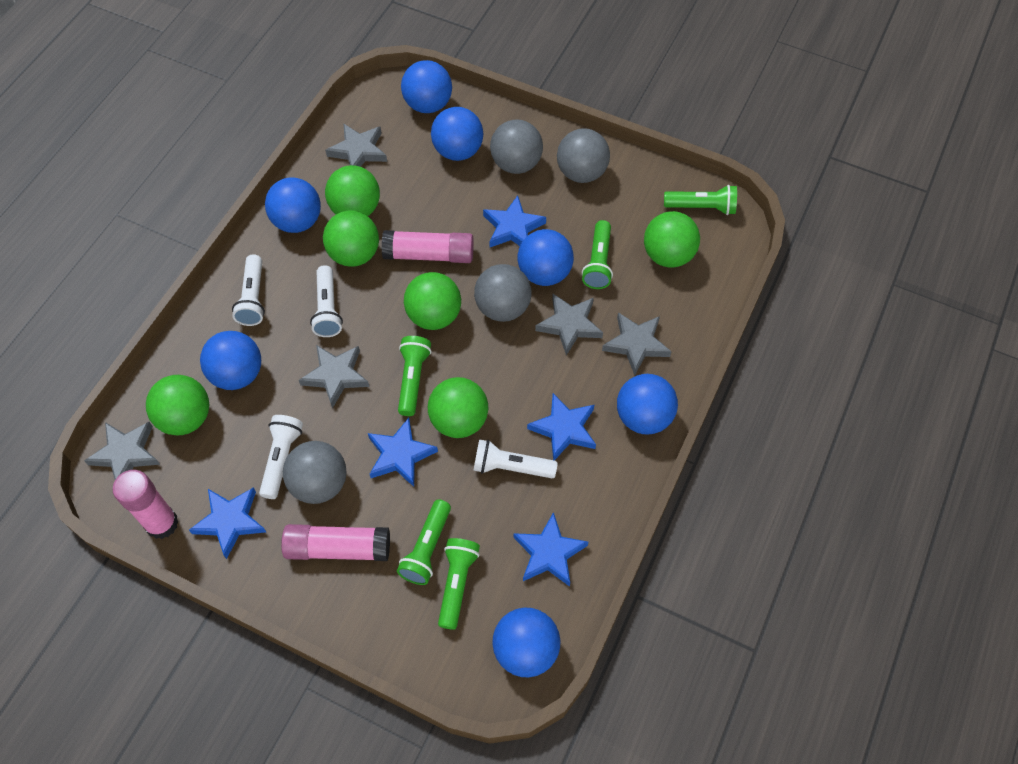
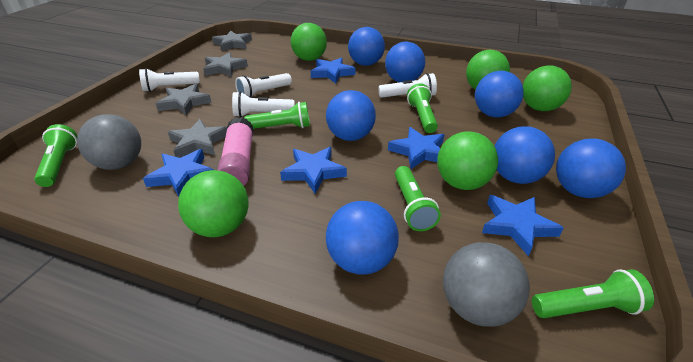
green ball: [146,375,209,435] [323,211,379,267] [325,165,380,216] [404,272,461,330] [428,377,489,438] [644,211,700,268] = 6 -> [178,170,249,237] [291,23,327,61] [437,131,498,190] [466,50,510,90] [523,65,572,111] = 5
grey ball: [283,441,347,504] [474,264,532,322] [490,119,543,174] [557,128,610,183] = 4 -> [77,114,141,170] [443,242,530,327] = 2
grey star: [84,422,160,479] [299,345,369,409] [325,123,387,167] [535,294,603,356] [602,312,672,375] = 5 -> [156,84,212,116] [168,119,227,158] [203,52,248,77] [212,31,252,51] = 4
pink glue stick: [113,470,179,539] [281,524,390,561] [382,230,474,263] = 3 -> [217,117,254,186] = 1

